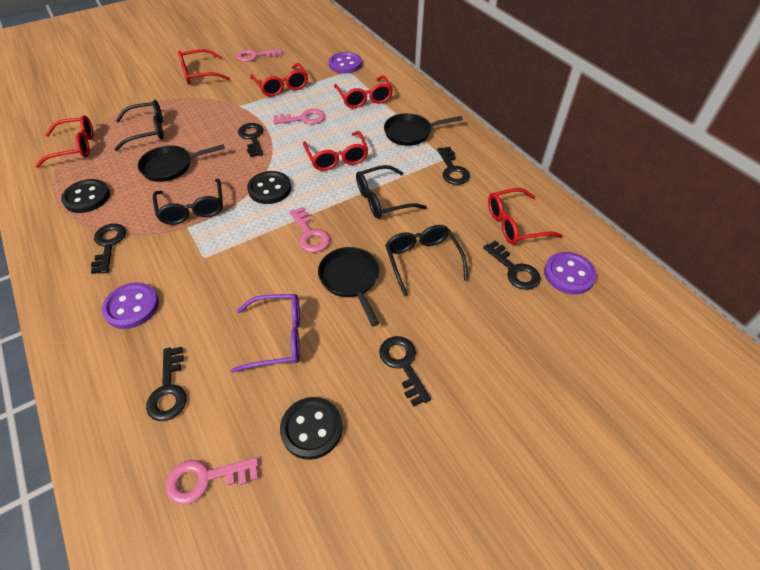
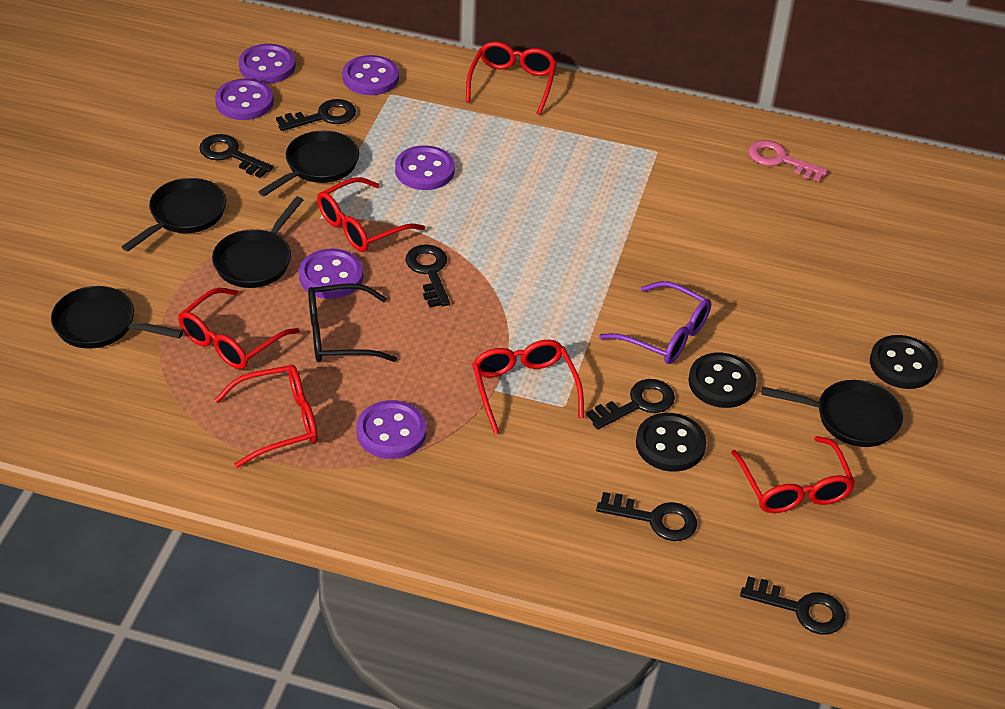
black glasses: [114,100,164,151] [153,179,223,225] [356,165,427,219] [385,225,468,297] = 4 -> [308,283,397,362] = 1
black pan: [138,144,225,182] [318,247,379,327] [384,113,463,146] = 3 -> [51,286,183,349] [122,178,226,251] [212,196,303,288] [258,130,359,196] [761,380,903,447] = 5
pink key: [165,457,259,504] [236,49,282,62] [273,109,325,124] [289,207,330,252] = 4 -> [749,140,828,182] = 1
purple button: [102,282,159,329] [329,52,362,73] [544,252,597,294] = 3 -> [215,78,274,120] [239,44,296,84] [299,249,363,299] [342,55,399,95] [356,400,426,459] [395,145,455,190] = 6

